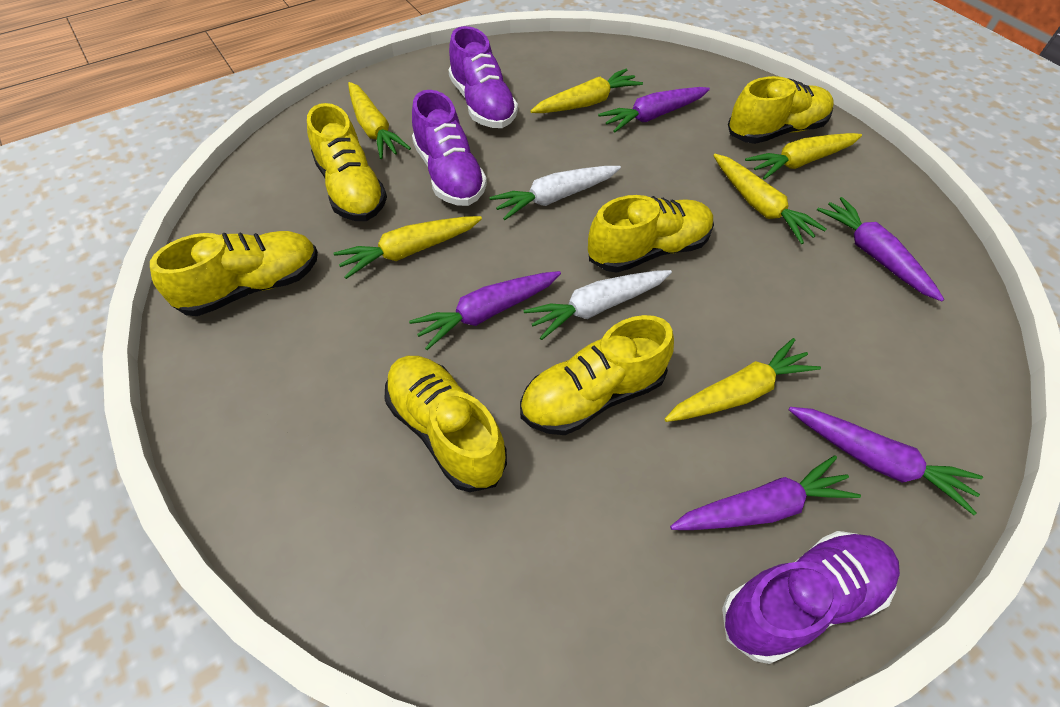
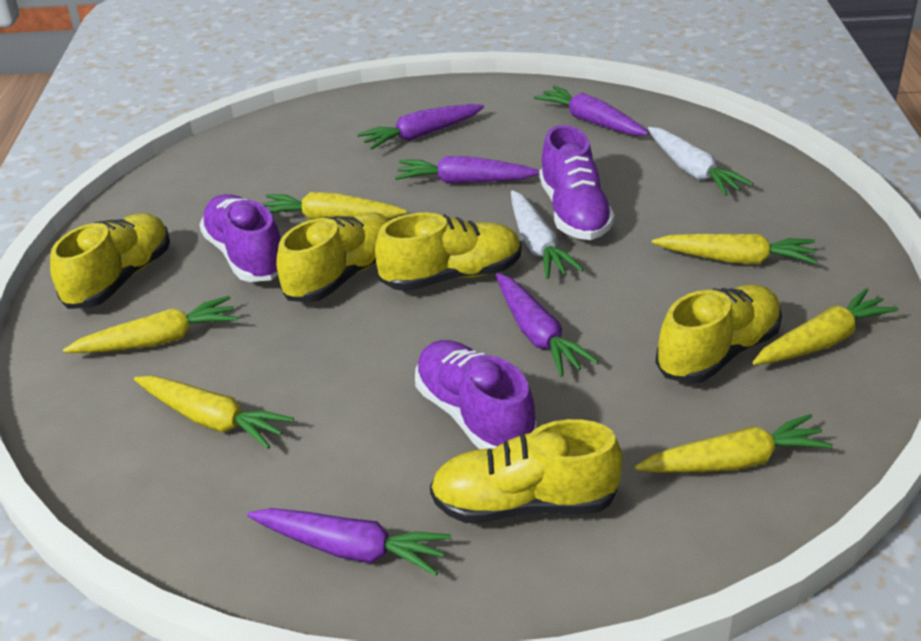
yellow shoe: [150,231,318,316] [307,103,387,221] [384,356,507,492] [520,315,674,435] [588,195,714,273] [728,76,833,144] = 6 -> [50,213,170,309] [276,212,390,303] [375,212,521,291] [430,419,623,523] [655,285,782,384] = 5

